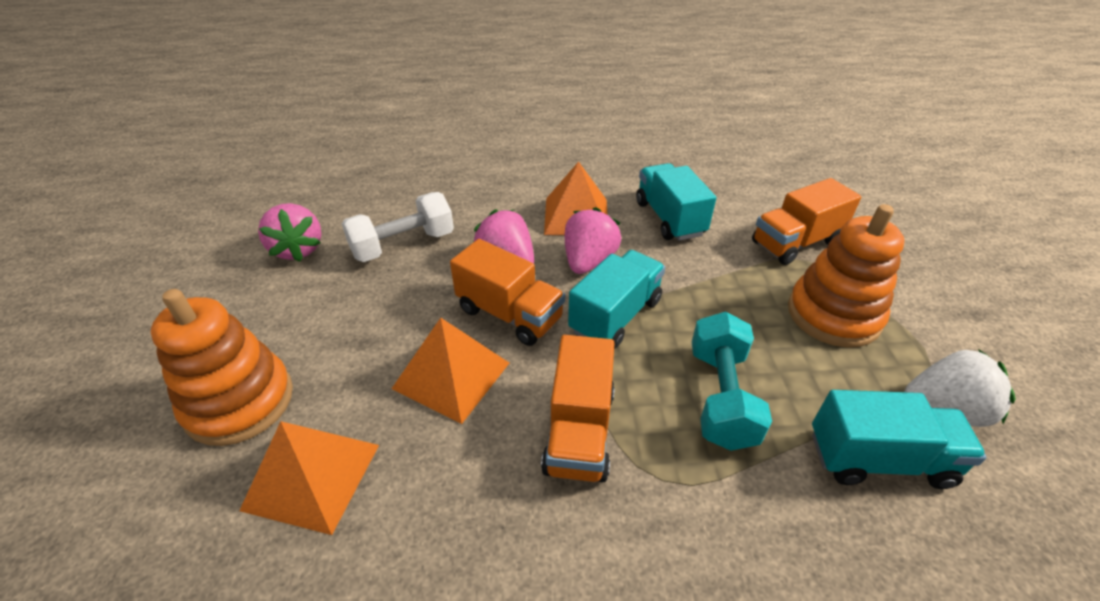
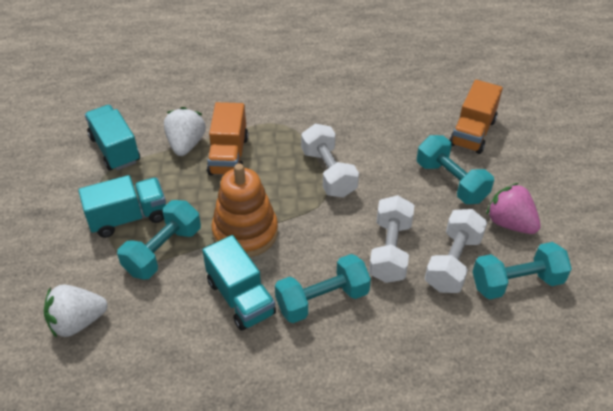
orange pyramid: [239,421,379,535] [392,318,509,424] [544,162,608,235] = 3 -> none = 0
orange stacking toy: [151,289,293,446] [788,204,905,348] = 2 -> [211,164,278,257] = 1
orange truck: [450,239,565,346] [541,335,615,482] [752,178,861,265] = 3 -> [207,102,248,175] [449,80,503,154] = 2
pink strawberry: [258,203,322,262] [474,209,534,263] [565,207,621,274] = 3 -> [486,183,541,234] = 1
turquoise dumbbell: [692,312,772,451] = 1 -> [117,200,201,280] [275,254,371,323] [417,135,494,204] [472,242,572,300] = 4
white dumbbell: [342,192,454,262] = 1 -> [301,124,359,198] [369,195,414,283] [425,209,487,293] = 3
white strawberry: [905,349,1016,427] = 1 -> [44,285,108,338] [164,107,206,156] = 2

